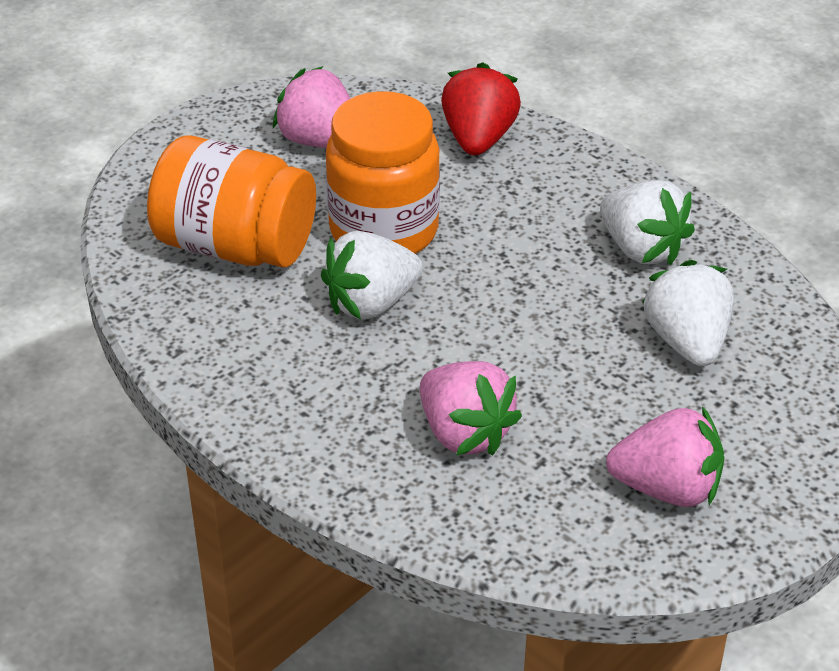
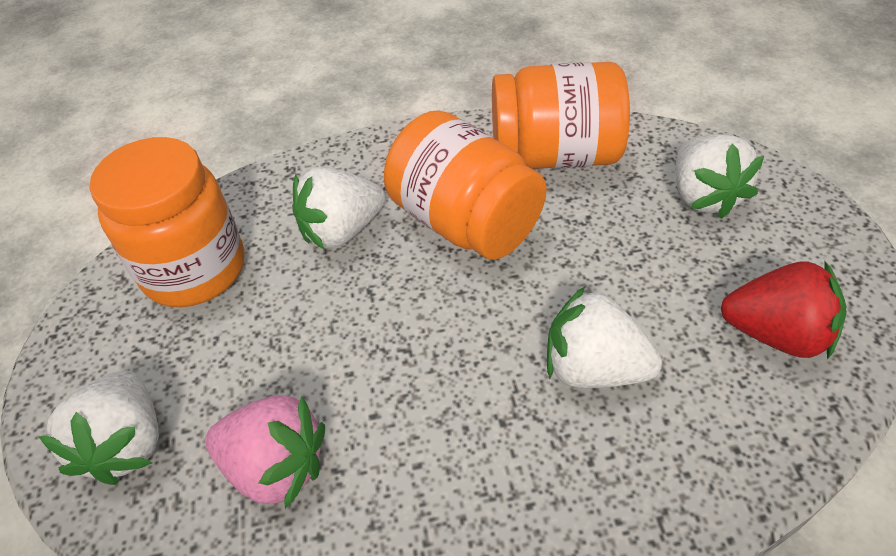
orange jar: [147,135,316,268] [326,91,440,254] = 2 -> [90,137,244,307] [384,110,547,260] [492,62,630,169] = 3
pink strawberry: [273,66,351,148] [420,361,522,455] [606,406,724,507] = 3 -> [205,395,325,509] = 1
white strawberry: [321,231,423,320] [600,180,695,265] [642,260,734,366] = 3 -> [38,370,159,485] [292,167,386,250] [547,287,662,388] [676,134,764,219] = 4

